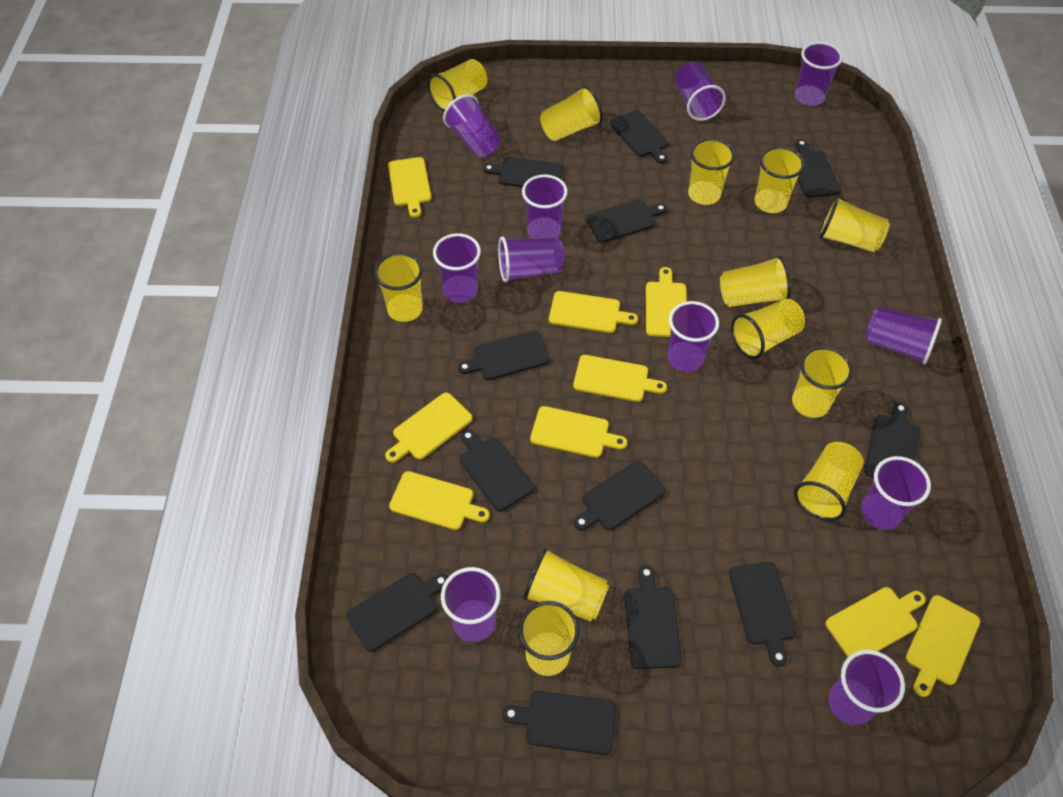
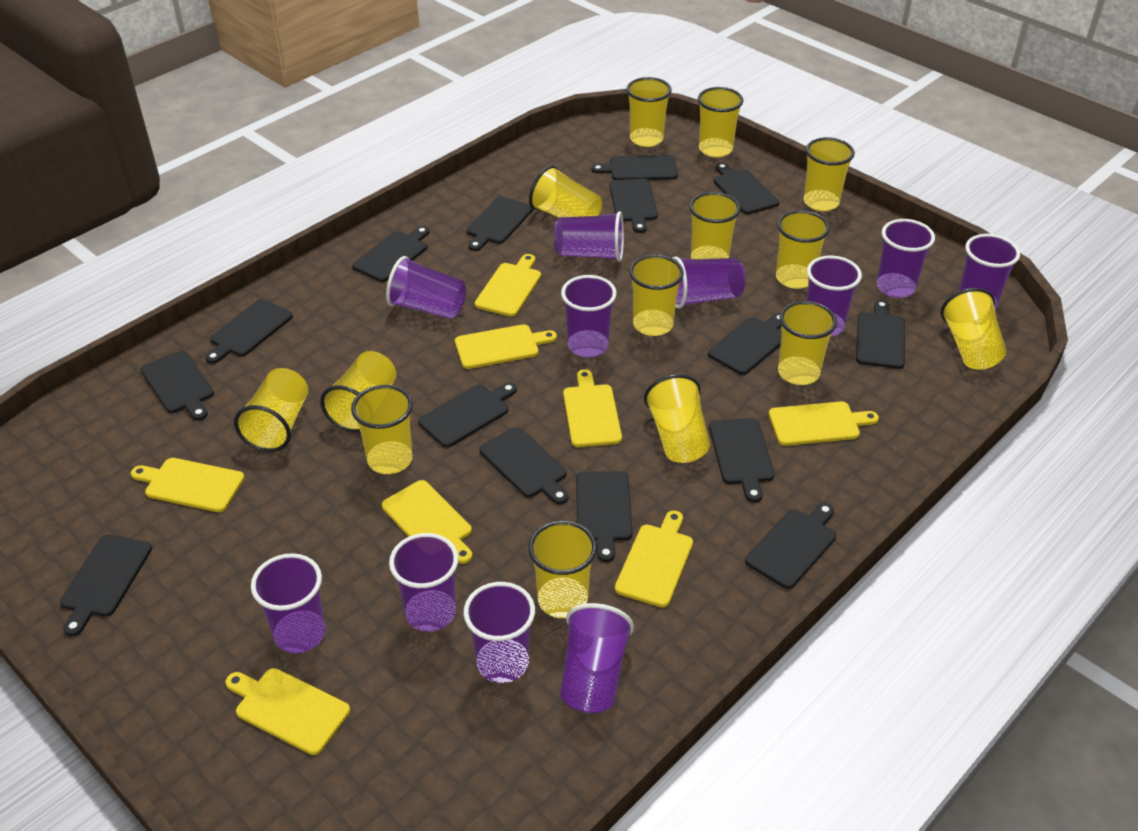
black cutting board: [347,573,448,652] [458,331,550,380] [460,429,534,511] [483,157,563,187] [502,691,616,755] [574,461,666,530] [586,200,667,243] [610,110,668,164] [624,565,682,669] [729,562,797,666] [795,139,841,198] [864,402,920,478] = 12 -> [60,535,152,636] [141,351,214,421] [205,299,293,364] [352,226,429,282] [418,382,517,448] [467,196,533,251] [479,427,568,504] [576,471,632,562] [591,155,678,180] [609,178,658,233] [708,313,782,375] [709,418,775,502] [714,163,779,214] [745,503,836,589] [856,300,905,369] = 15
yellow cup: [374,252,423,322] [428,59,487,112] [518,601,580,676] [523,547,609,622] [540,86,603,141] [688,138,735,205] [720,256,791,307] [731,299,805,359] [754,146,805,213] [792,346,853,418] [794,442,864,521] [818,196,890,252] = 12 -> [234,368,308,452] [320,351,396,433] [351,385,413,474] [528,521,597,618] [529,165,602,217] [626,77,672,147] [629,255,684,336] [644,374,710,463] [689,192,741,259] [698,87,743,158] [776,210,830,289] [778,301,837,385] [804,137,855,211] [941,288,1006,370] = 14
yellow cutting board: [385,392,473,463] [388,157,432,218] [389,471,490,530] [530,406,627,458] [549,291,638,333] [573,355,667,402] [646,267,687,337] [826,587,926,657] [906,595,980,697] = 9 -> [131,458,245,512] [225,668,350,755] [382,480,472,564] [455,324,557,369] [475,254,541,317] [563,369,622,447] [615,510,693,607] [769,401,879,446] = 8

